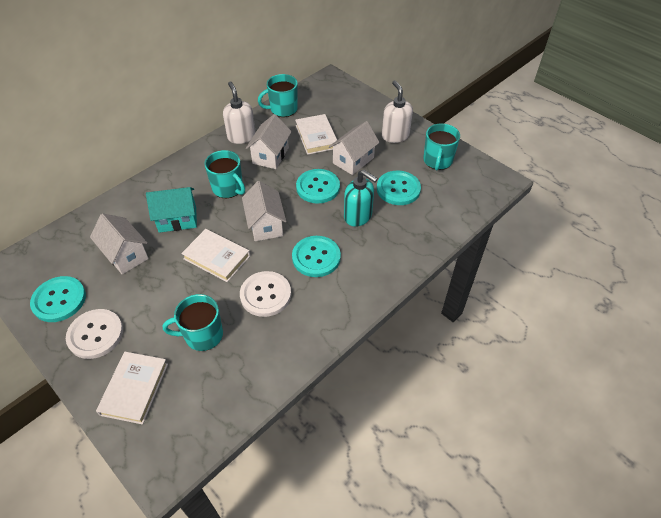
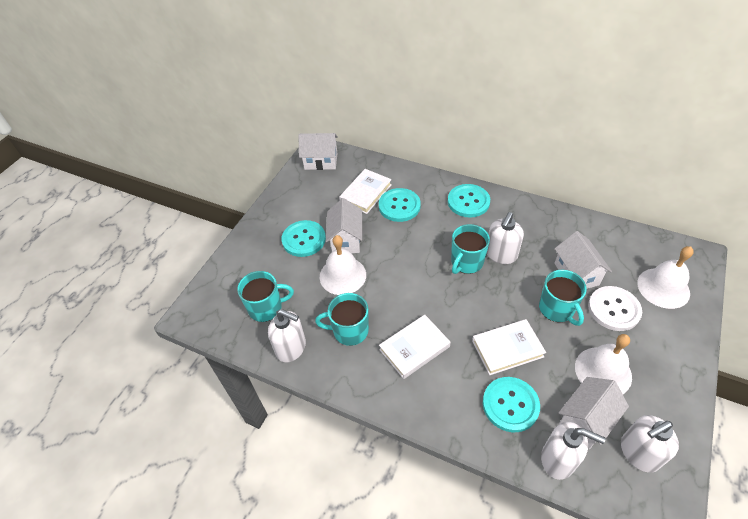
turquoise house: [146,187,197,233] = 1 -> none = 0
turquoise soap dispenser: [344,170,378,227] = 1 -> none = 0
white bell: none = 0 -> [320,235,366,295] [575,334,632,394] [637,246,694,309] = 3
white button: [66,309,123,359] [240,271,291,317] = 2 -> [588,286,642,331] = 1
white soap dispenser: [223,82,256,144] [382,80,413,143] = 2 -> [268,309,306,362] [487,212,524,264] [541,422,605,480] [621,415,679,473] = 4

